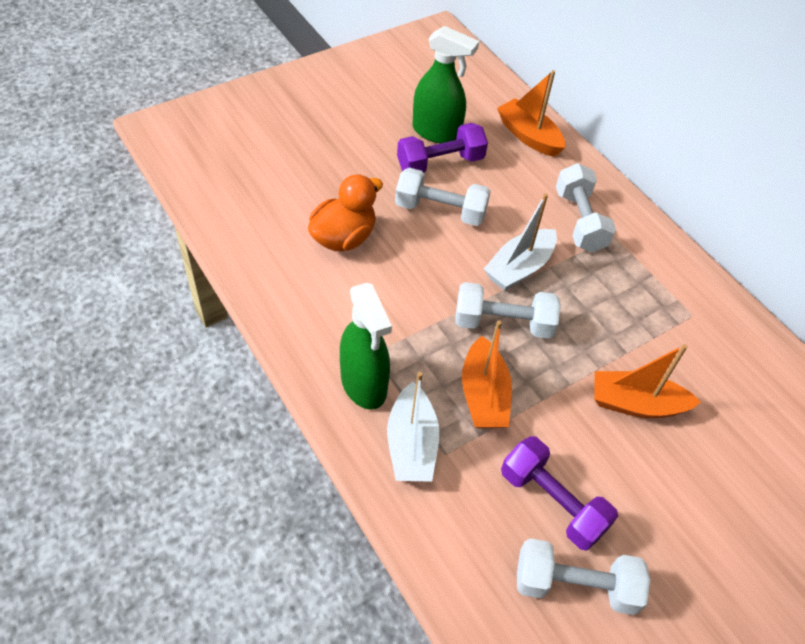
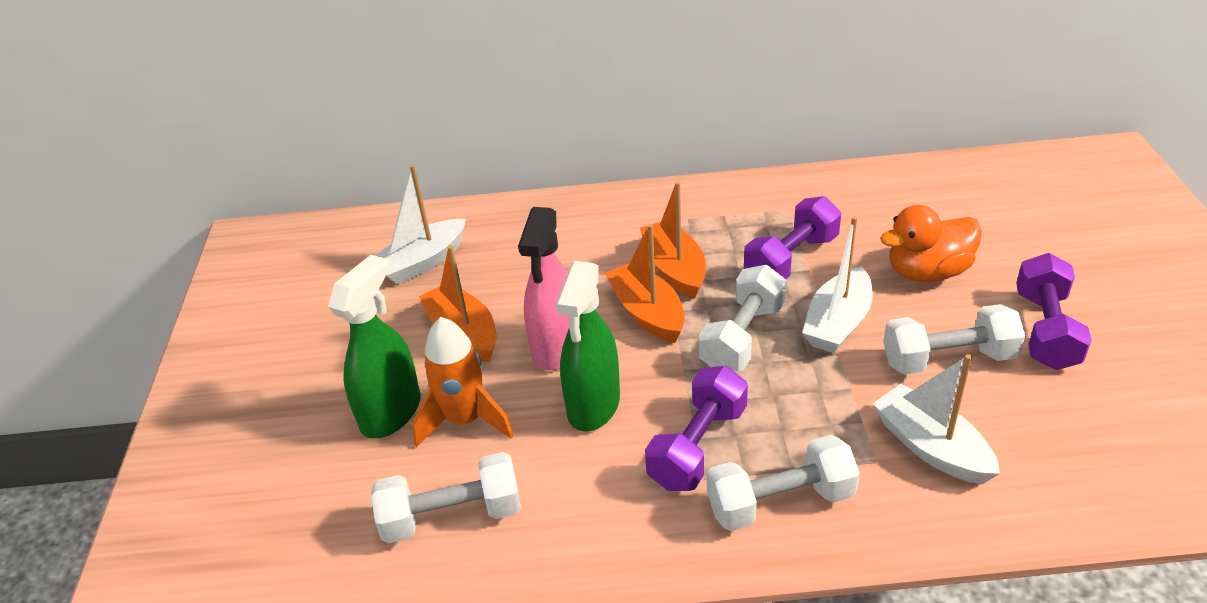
orange rocket: none = 0 -> [412,317,514,447] = 1
pink spray bottle: none = 0 -> [518,207,569,371] = 1
purple dumbbell: [397,123,488,173] [501,436,618,550] = 2 -> [645,366,748,491] [744,196,841,279] [1016,253,1092,370] = 3
white boat: [387,372,439,482] [484,193,557,291] = 2 -> [375,165,466,285] [802,216,873,353] [873,354,1000,484] = 3

